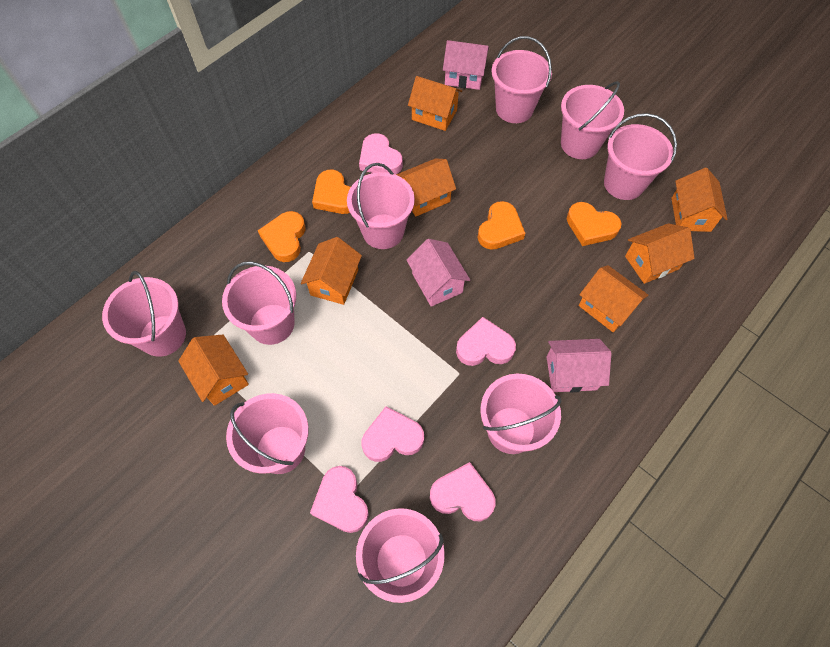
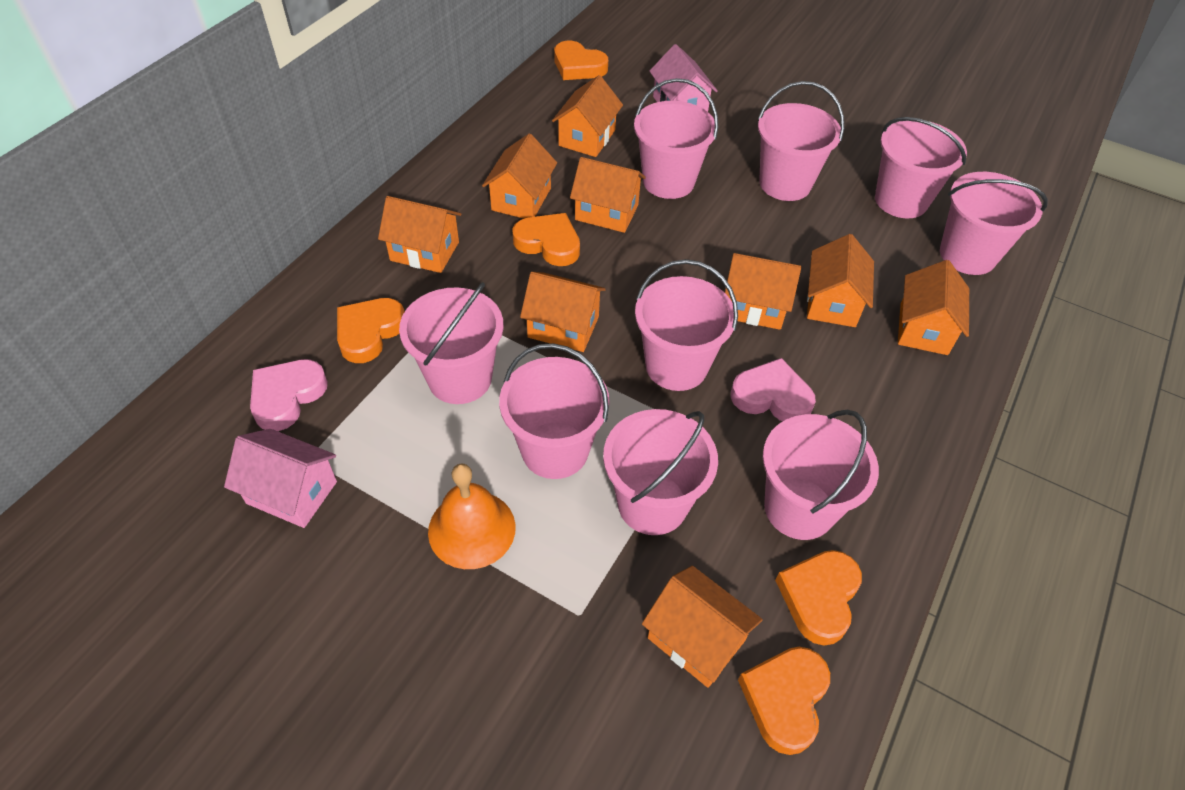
orange bell: none = 0 -> [428,464,516,569] = 1
orange heart: [258,211,305,262] [312,170,351,214] [478,201,525,250] [567,202,622,246] = 4 -> [337,298,405,363] [513,213,580,266] [554,41,608,80] [738,647,830,755] [775,550,862,645] = 5
orange house: [178,335,249,406] [301,237,362,305] [396,158,456,216] [408,76,462,131] [578,265,649,332] [625,223,695,284] [671,168,728,232] = 7 -> [378,196,461,273] [482,134,557,219] [520,272,606,352] [552,75,623,157] [570,157,646,233] [642,566,763,688] [725,253,801,330] [807,234,874,327] [898,260,969,355] = 9
pink heart: [310,466,369,533] [359,133,403,175] [362,406,424,462] [430,462,496,521] [456,317,516,366] = 5 -> [250,359,328,431] [731,358,816,422] = 2
pink house: [407,239,470,307] [443,40,489,90] [547,339,611,392] = 3 -> [224,429,337,528] [649,44,718,112] = 2

